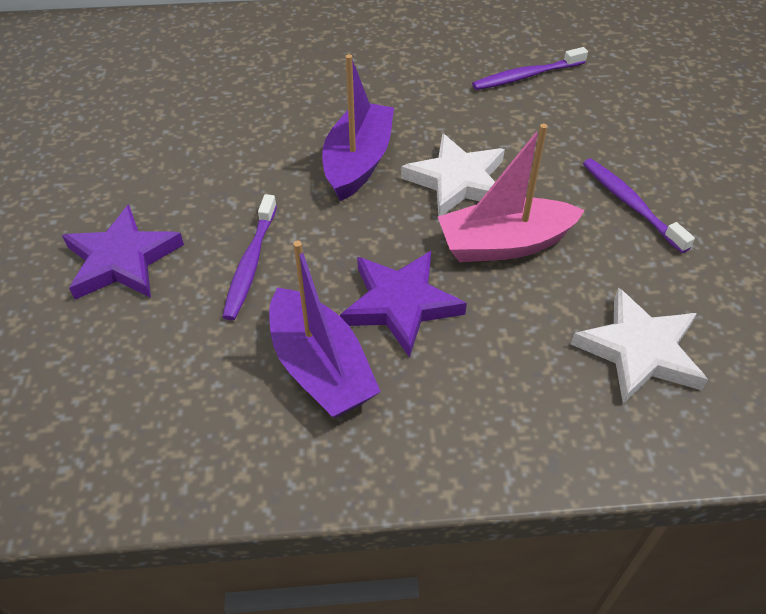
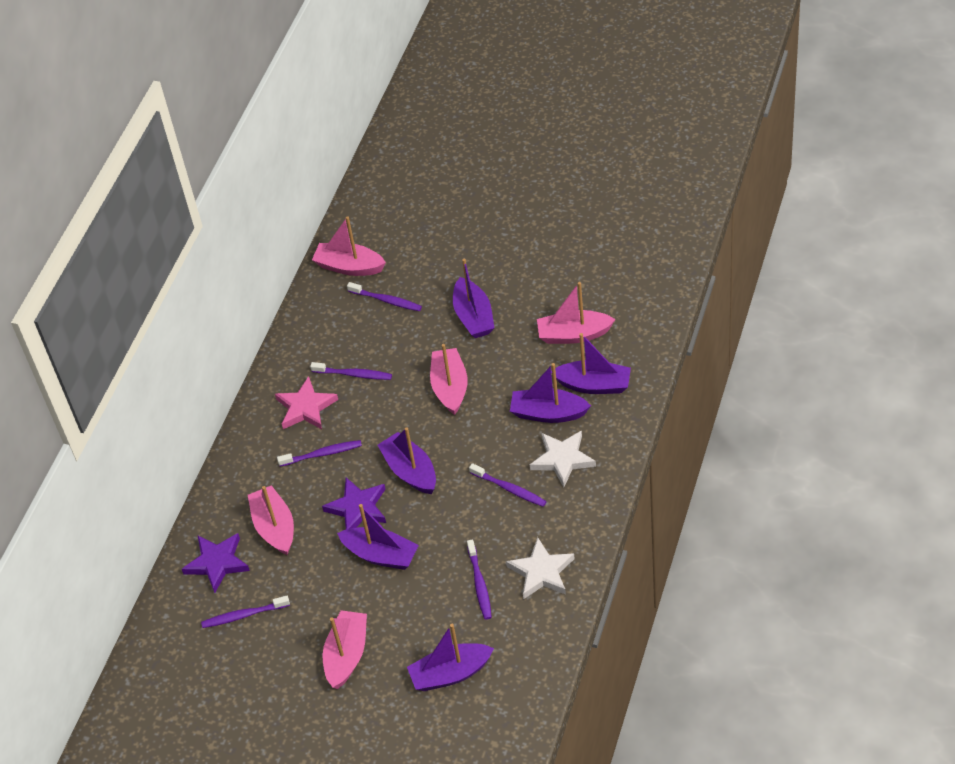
pink boat: [438,124,585,262] = 1 -> [248,485,294,555] [312,216,386,276] [323,610,367,689] [430,344,468,415] [537,282,616,344] = 5
pink star: none = 0 -> [275,376,338,429] = 1
purple boat: [269,240,381,418] [322,54,394,201] = 2 -> [337,504,419,570] [378,427,436,494] [407,624,494,691] [453,259,494,338] [510,363,591,423] [551,333,631,394] = 6
purple toothbrush: [222,194,277,320] [472,47,588,90] [583,159,695,253] = 3 -> [201,596,290,628] [277,440,362,467] [310,362,392,380] [347,282,422,311] [467,539,492,620] [469,463,547,507] = 6

